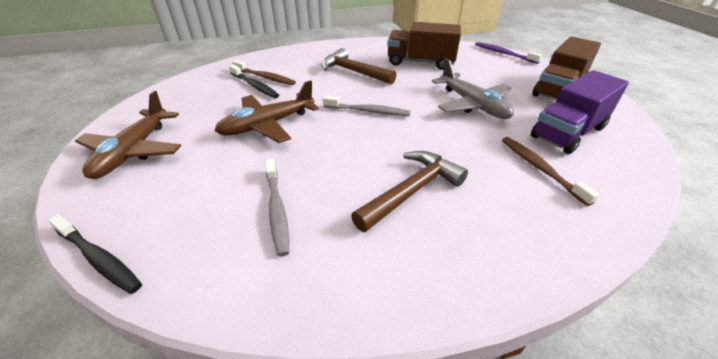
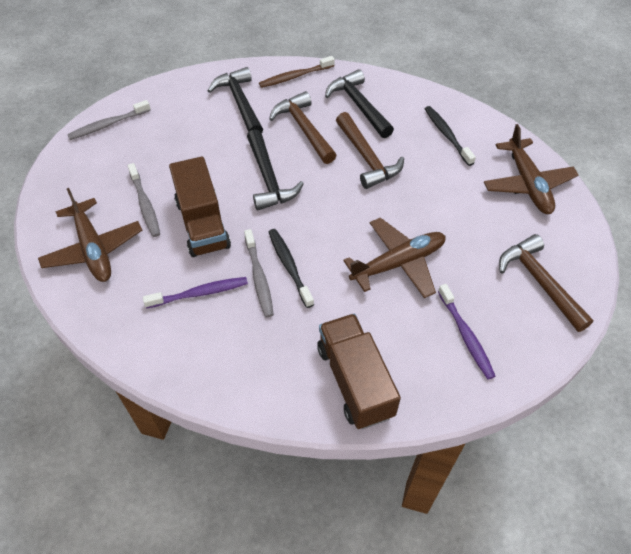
black hammer: none = 0 -> [207,67,263,133] [247,129,304,210] [325,69,394,138] = 3
brown hammer: [322,48,397,85] [351,151,468,232] = 2 -> [269,91,337,164] [336,112,404,189] [499,234,594,332] = 3
brown plane: [75,91,182,179] [214,80,319,143] = 2 -> [38,188,142,282] [343,218,446,298] [484,124,578,214] = 3
brown toothbrush: [232,60,296,85] [502,137,600,206] = 2 -> [259,56,335,88] = 1
grey plane: [432,58,514,119] = 1 -> none = 0
grey toothbrush: [265,159,289,256] [323,96,410,116] = 2 -> [67,100,151,140] [128,163,160,237] [244,229,274,317] = 3
purple toothbrush: [475,42,542,64] = 1 -> [143,277,248,308] [438,284,495,380] = 2
purple truck: [531,70,629,154] = 1 -> none = 0

